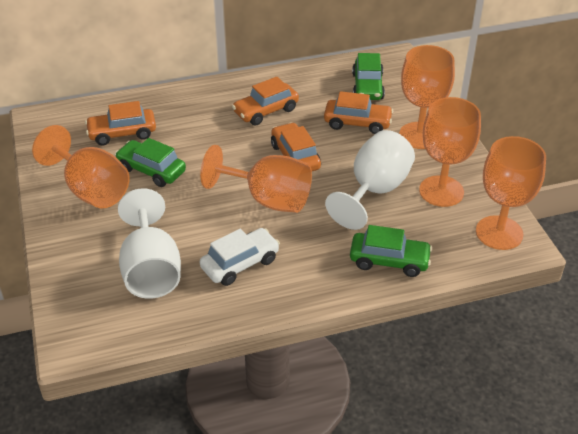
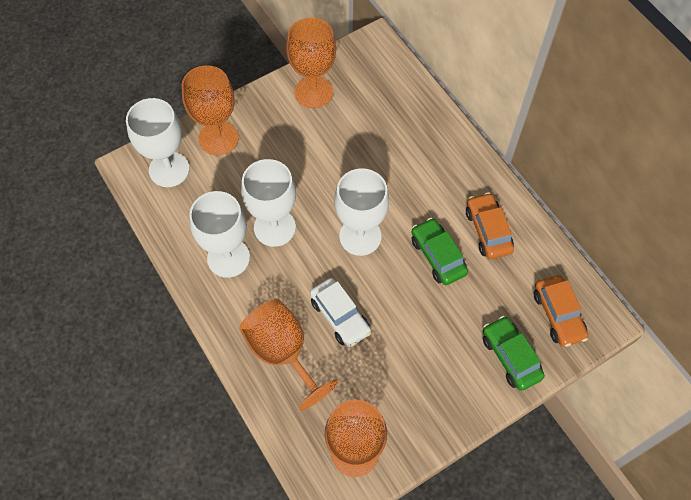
green car: [115,138,186,187] [350,225,432,277] [352,53,385,100] = 3 -> [411,218,468,285] [483,316,545,391] = 2
orange car: [85,101,156,145] [232,77,299,126] [271,122,321,171] [324,91,393,134] = 4 -> [466,192,514,259] [534,275,588,347] = 2
orange goblet: [32,125,130,209] [200,145,312,213] [399,45,455,149] [419,97,481,207] [476,136,546,250] = 5 -> [181,65,239,155] [239,299,338,411] [286,17,336,108] [325,399,387,477] = 4
white goblet: [118,188,181,299] [325,130,415,230] = 2 -> [126,98,190,187] [189,191,250,278] [241,159,296,247] [334,168,389,256] = 4

